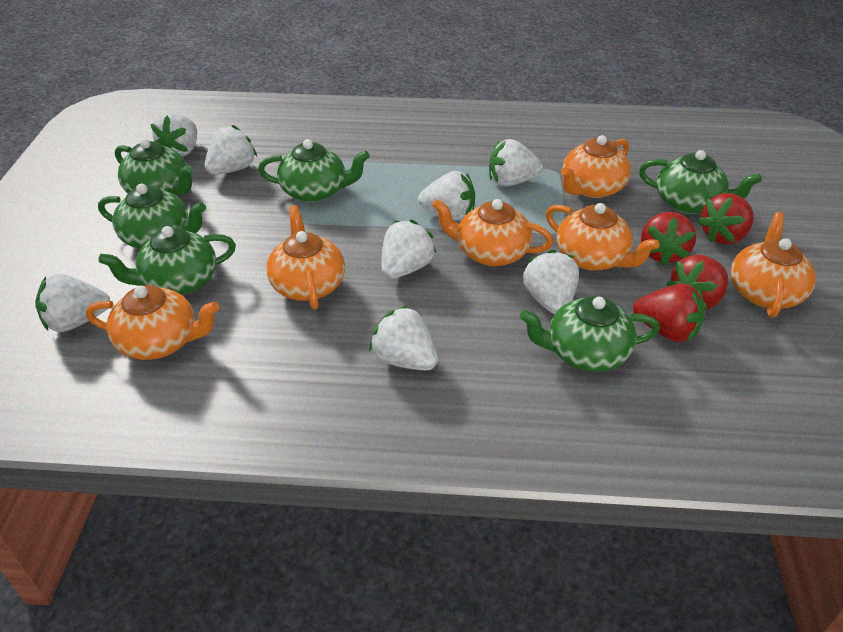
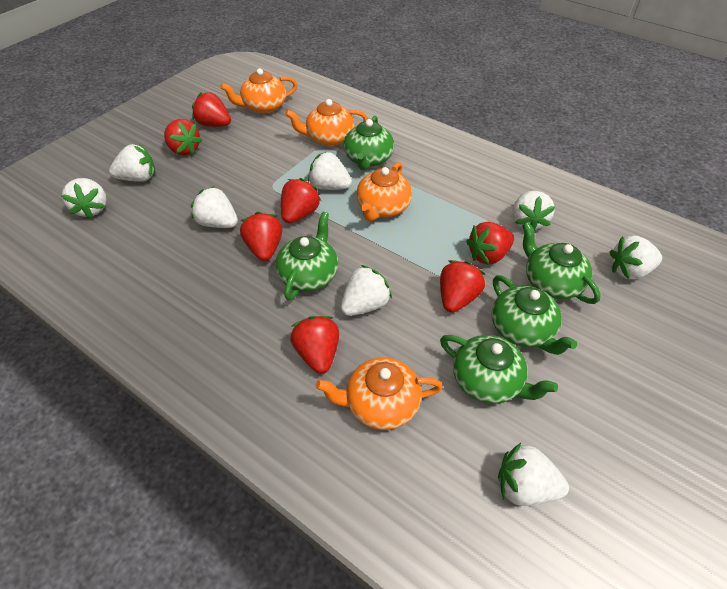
green teapot: [98,184,206,249] [98,226,236,295] [115,139,194,196] [258,139,370,202] [520,296,660,372] [639,150,762,214] = 6 -> [275,212,338,301] [344,116,394,170] [440,335,558,404] [492,275,577,355] [522,222,601,304] = 5
orange teapot: [86,285,219,360] [266,205,345,310] [432,199,553,266] [546,203,660,271] [561,135,631,198] [731,212,816,318] = 6 -> [220,68,297,114] [285,99,368,146] [316,357,443,430] [356,162,412,221] = 4
red strawberry: [633,284,705,342] [641,212,696,266] [667,255,728,310] [697,193,754,244] = 4 -> [164,119,202,155] [192,92,231,127] [240,212,282,261] [281,178,321,223] [290,316,339,374] [440,260,485,313] [466,222,514,265] = 7

